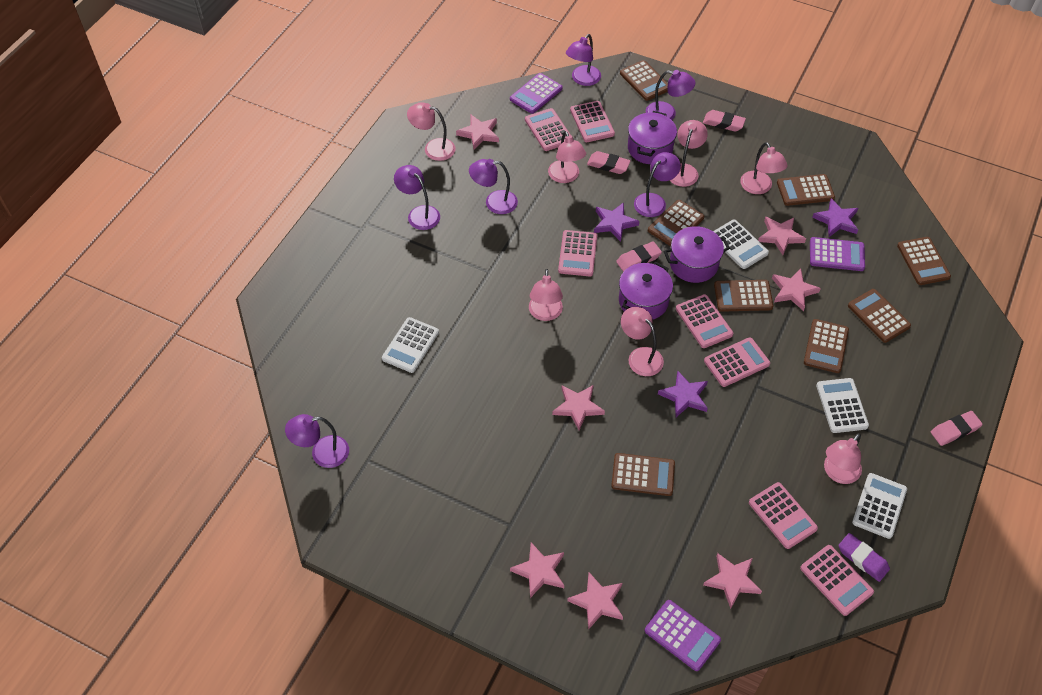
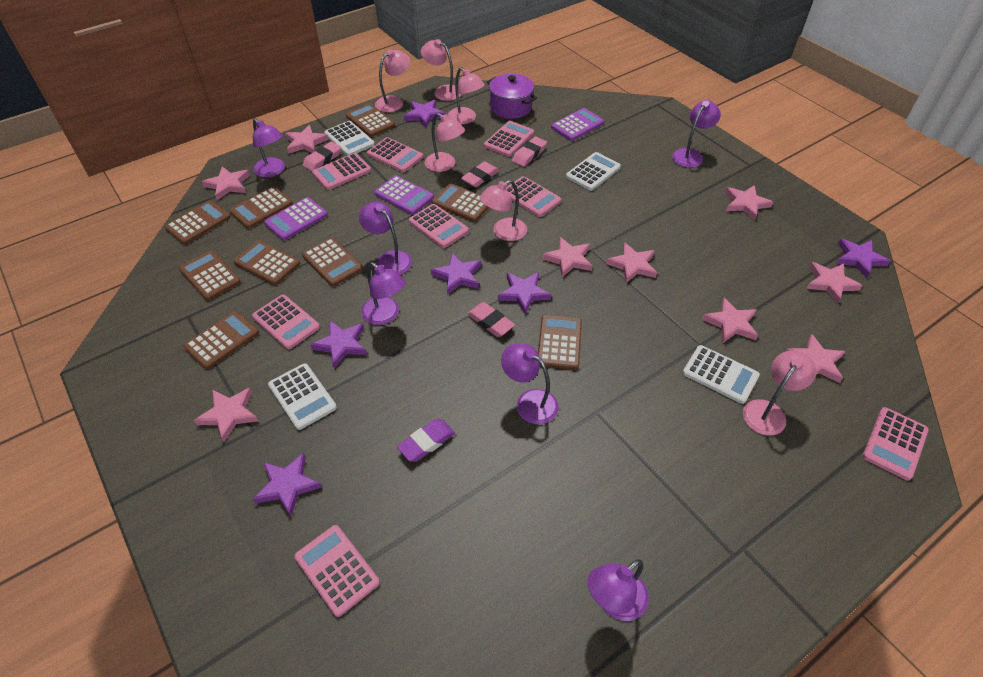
brown calculator: [611,453,675,496] [620,60,668,101] [648,200,704,246] [714,280,773,312] [777,174,835,206] [804,319,849,373] [848,289,911,343] [897,237,951,285] = 8 -> [165,200,230,245] [179,250,241,300] [183,311,259,369] [229,187,293,229] [234,240,300,285] [302,238,363,286] [346,103,395,137] [431,183,489,222] [538,315,582,370] = 9
pink calculator: [525,108,571,151] [558,230,597,276] [570,101,615,142] [676,294,733,348] [704,337,770,387] [749,482,818,549] [800,545,874,616] = 7 -> [252,295,320,349] [294,525,380,617] [312,153,371,190] [367,137,423,172] [409,204,469,248] [484,121,534,157] [506,176,561,217] [862,407,929,480] = 8
pink lamp: [407,102,456,161] [529,269,563,321] [548,131,586,183] [621,307,664,376] [670,120,708,187] [740,142,788,194] [824,433,862,484] = 7 -> [375,49,410,112] [421,39,461,101] [424,113,465,172] [447,67,485,124] [480,180,527,241] [743,351,816,436] = 6
pink star: [456,115,499,150] [510,542,564,598] [552,385,605,430] [567,572,623,630] [703,553,762,609] [758,217,806,255] [772,269,821,311] = 7 -> [194,388,259,442] [202,166,250,200] [285,125,329,154] [542,237,592,277] [606,242,657,283] [702,298,758,343] [725,185,773,220] [786,334,846,383] [806,262,863,304] = 9
purple pot: [619,262,673,319] [628,111,677,164] [663,226,730,283] = 3 -> [487,74,537,119] = 1
purple star: [594,202,639,242] [658,371,708,417] [812,198,858,237] = 3 -> [253,453,322,516] [310,321,367,368] [404,100,445,128] [431,253,481,295] [498,272,551,314] [836,239,891,278] = 6

